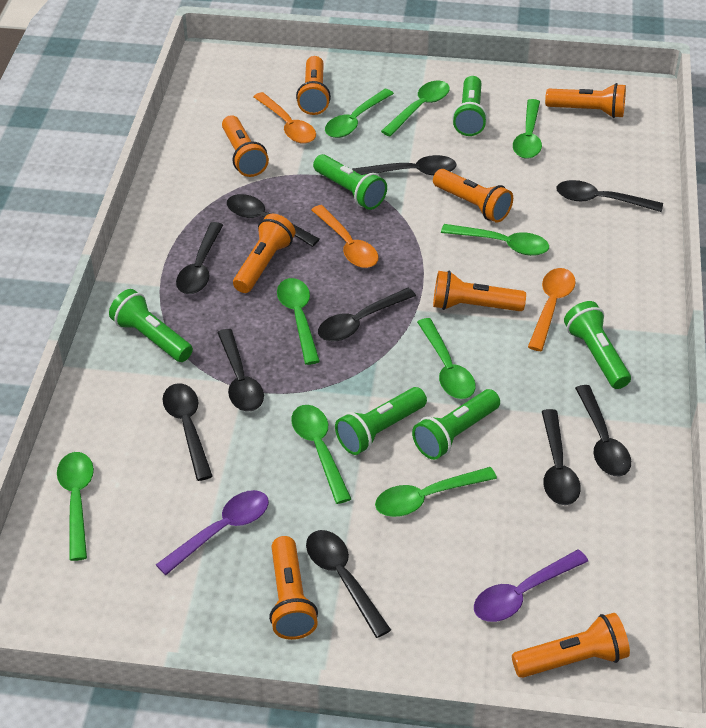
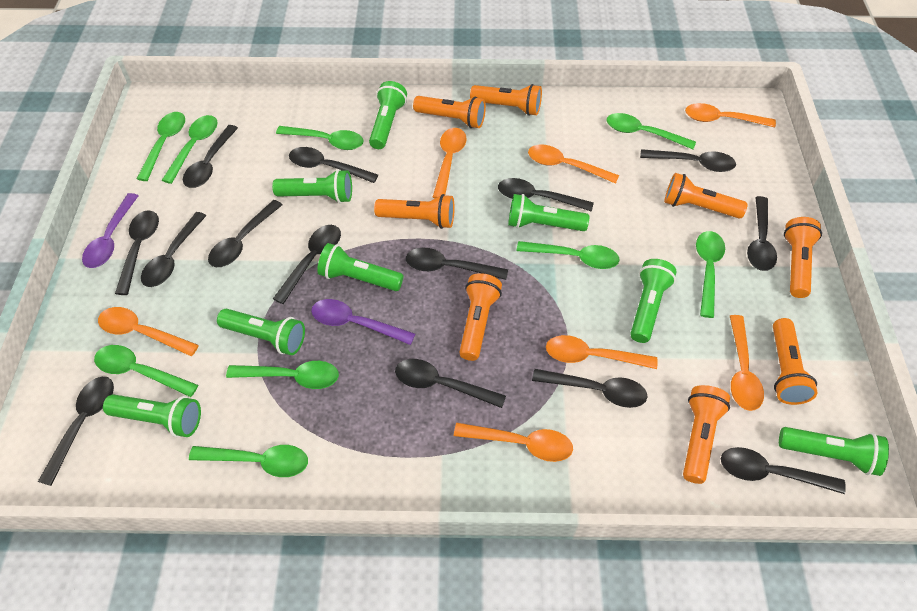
black spoon: [162,383,213,481] [176,222,223,294] [217,329,264,412] [227,194,320,247] [306,530,391,638] [318,288,416,341] [352,155,457,175] [542,409,581,505] [556,180,663,212] [575,385,631,476] = 10 -> [38,377,114,486] [115,210,159,295] [141,212,207,287] [183,125,238,188] [208,200,282,267] [273,225,341,304] [289,147,378,183] [395,359,506,408] [406,248,508,280] [498,178,594,212] [532,369,648,408] [640,149,736,172] [721,447,846,494] [747,196,777,271] = 14
green flashlight: [109,289,193,362] [313,154,387,210] [335,387,427,455] [412,389,500,460] [452,76,487,136] [564,301,631,389] = 6 -> [103,394,201,437] [217,309,305,355] [272,169,352,203] [317,243,404,291] [369,81,407,149] [508,194,589,231] [630,259,677,343] [779,427,889,476] = 8
orange spoon: [253,92,316,144] [311,205,379,268] [528,268,576,351] = 3 -> [98,307,199,356] [433,128,467,198] [454,423,573,462] [528,145,619,184] [546,335,658,369] [685,103,776,127] [730,315,764,411] = 7

